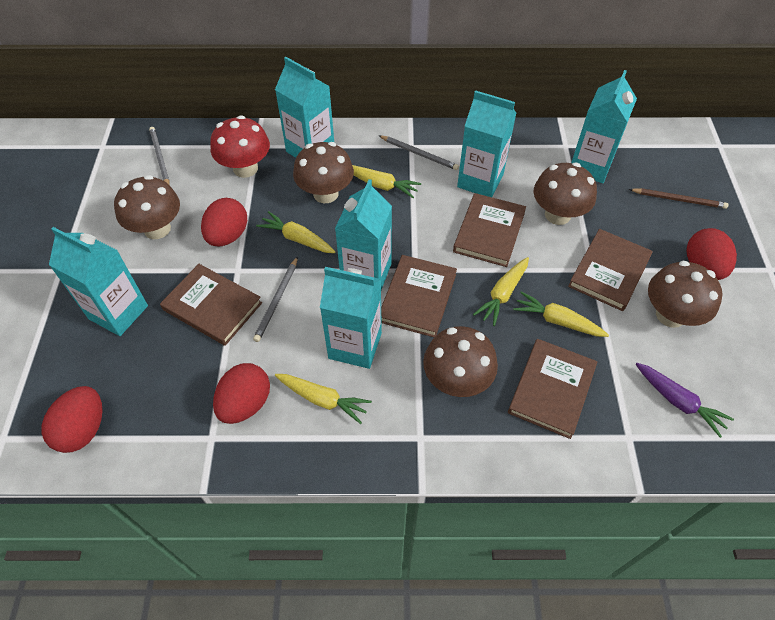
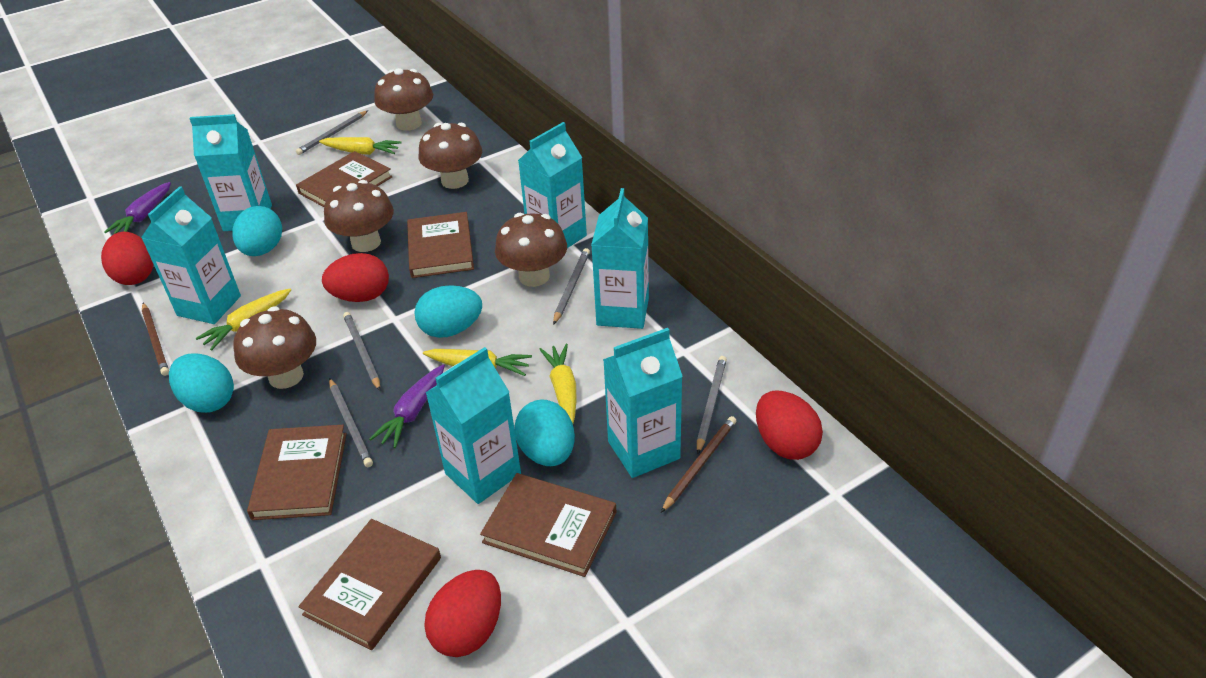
brown pencil: [629,188,729,209] = 1 -> [142,303,169,376] [661,416,736,513] = 2
grey pencil: [149,127,170,185] [253,256,298,342] [378,135,459,170] = 3 -> [296,111,368,155] [329,378,373,467] [343,312,380,391] [553,248,590,325] [697,356,727,454] = 5
purple carrot: [636,363,734,438] = 1 -> [104,182,171,234] [369,364,445,448] = 2
red mushroom: [210,115,270,178] = 1 -> none = 0
turquoise egg: none = 0 -> [169,354,234,413] [232,206,282,256] [414,285,482,338] [514,400,575,466] = 4
yellow carrot: [256,211,335,253] [275,374,372,424] [352,165,421,198] [473,257,529,326] [513,291,609,337] = 5 -> [196,289,291,350] [319,137,402,155] [423,349,532,376] [539,344,577,423] = 4

